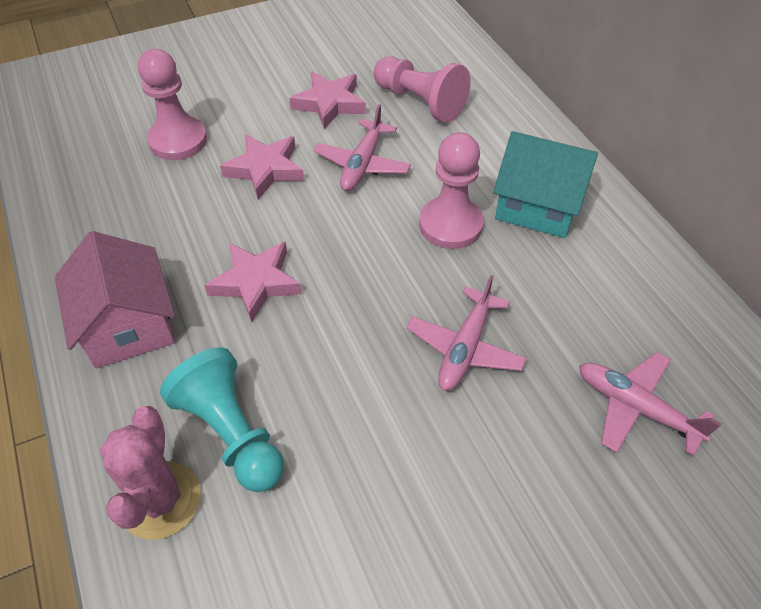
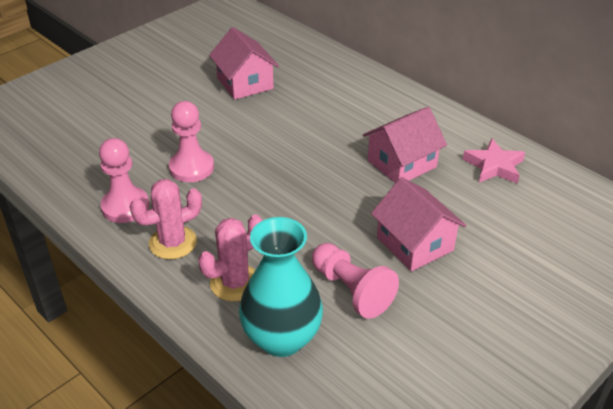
pink cactus: [100,406,201,540] = 1 -> [129,179,202,260] [198,214,263,301] = 2
pink house: [55,231,175,369] = 1 -> [209,27,279,100] [363,107,447,183] [371,177,466,271] = 3
pink plane: [313,104,411,191] [407,275,527,391] [579,352,721,456] = 3 -> none = 0
pink star: [204,242,302,322] [220,134,304,200] [289,72,366,129] = 3 -> [463,138,525,184] = 1
turquoise house: [493,131,598,238] = 1 -> none = 0
turquoise pawn: [160,347,284,492] = 1 -> none = 0
turquoise vase: none = 0 -> [239,217,323,357] = 1

